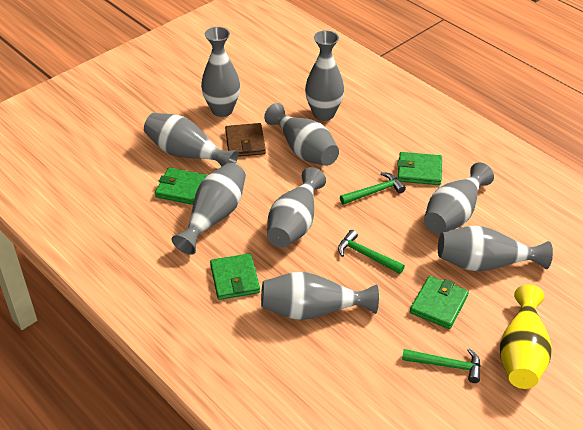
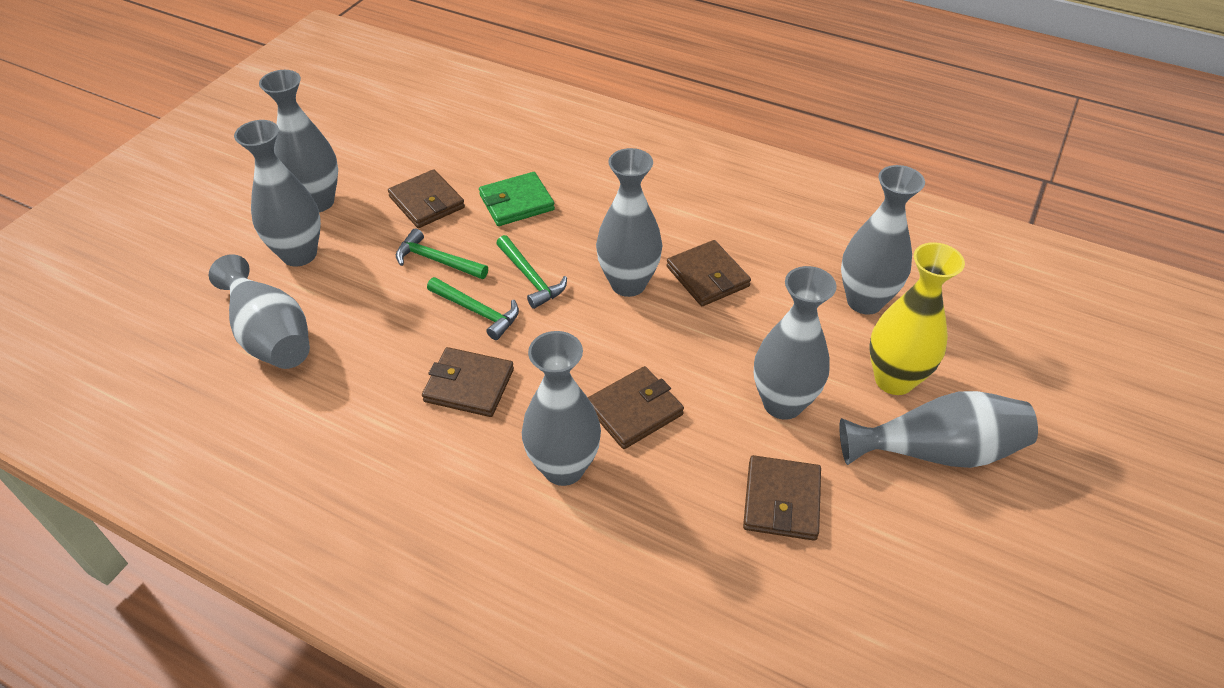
brown wallet: [225,123,266,157] = 1 -> [388,169,465,228] [422,347,514,417] [588,366,684,449] [667,240,751,306] [743,455,821,541] = 5
green wallet: [155,168,208,205] [210,253,260,300] [397,152,442,185] [410,276,469,329] = 4 -> [479,172,555,226] = 1
grey vase: [144,113,239,166] [171,163,246,255] [201,27,240,117] [261,272,379,320] [264,103,339,166] [267,167,326,248] [305,30,344,121] [424,162,494,234] [438,226,553,271] = 9 -> [209,254,310,369] [234,120,321,267] [259,70,338,212] [522,331,601,486] [596,148,662,297] [754,266,837,420] [839,391,1038,468] [841,165,925,315] = 8

